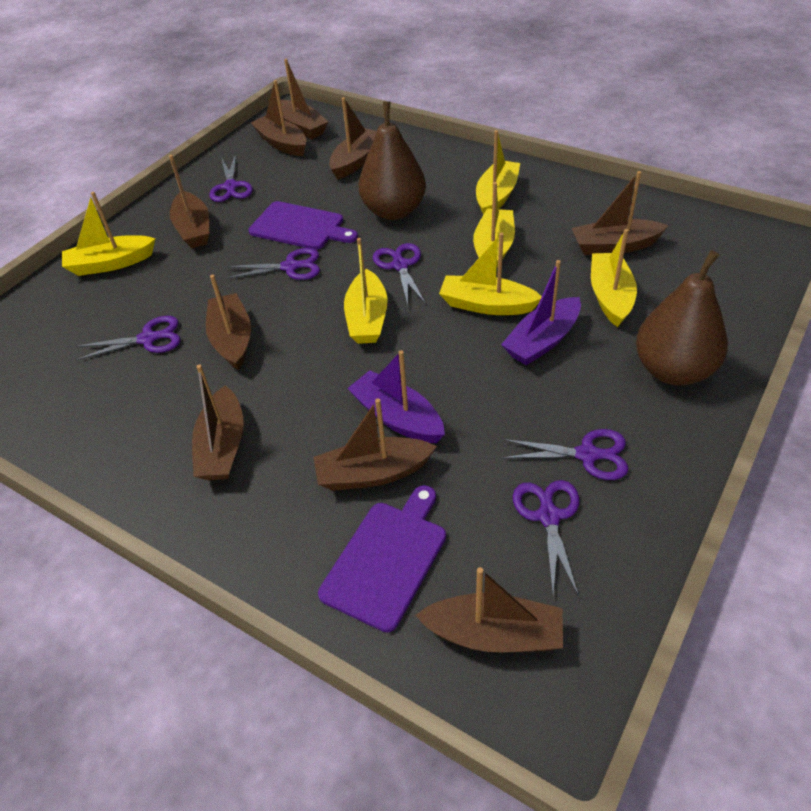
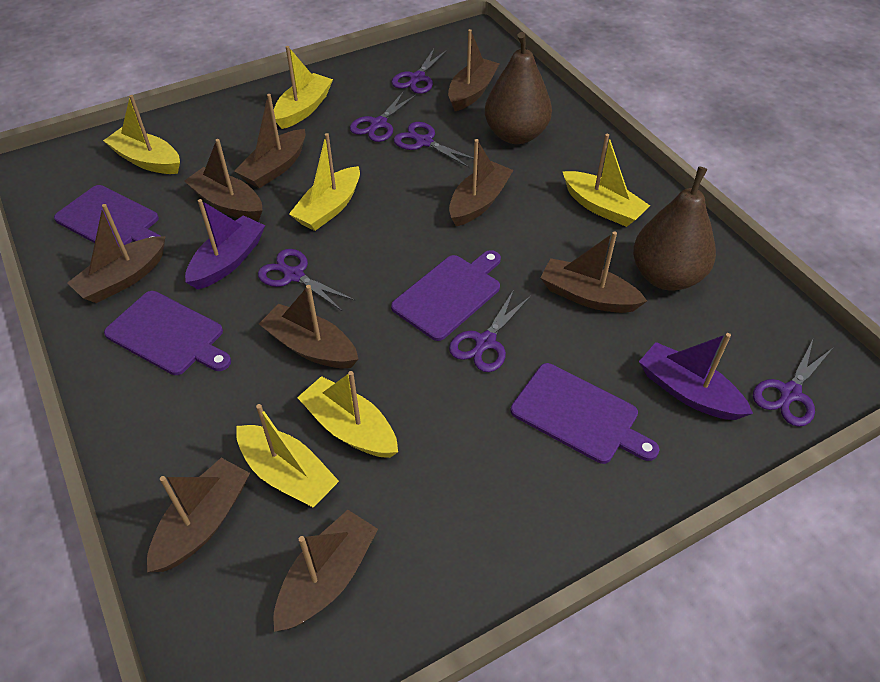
purple cutting board: [248,201,358,250] [318,485,446,632] = 2 -> [54,185,162,247] [104,291,231,375] [391,250,501,341] [510,363,659,464] = 4

